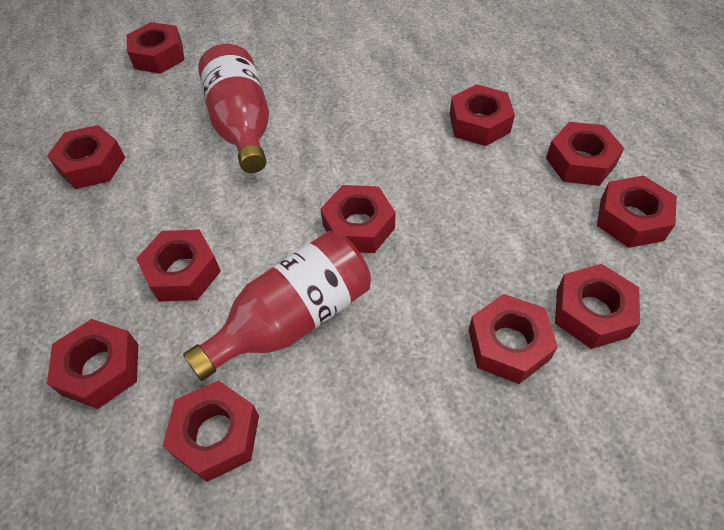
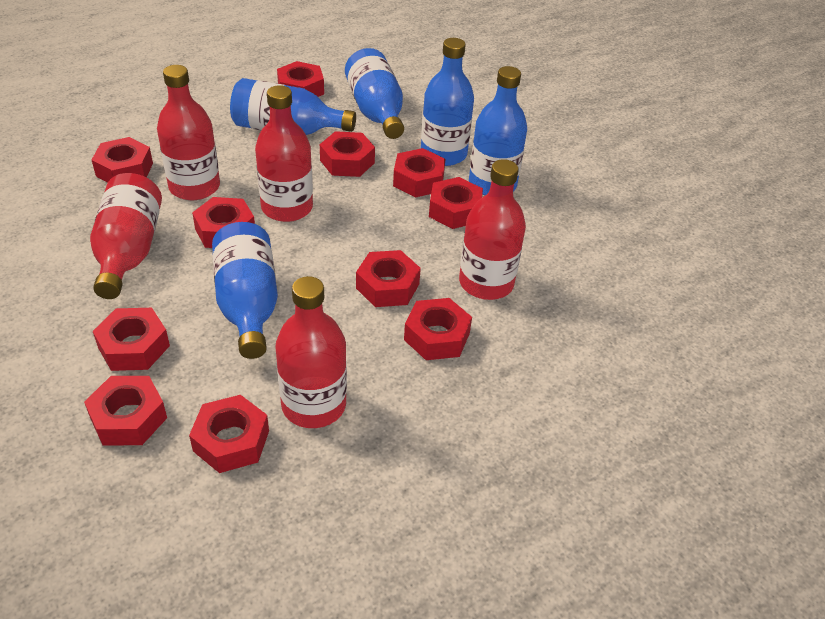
blue bottle: none = 0 -> [212,222,278,359] [230,78,356,135] [345,48,404,139] [421,38,474,166] [469,66,527,195] = 5
red bottle: [183,231,371,381] [198,44,269,173] = 2 -> [90,173,162,299] [157,65,220,200] [255,85,313,222] [275,276,347,428] [459,159,526,300] = 5

